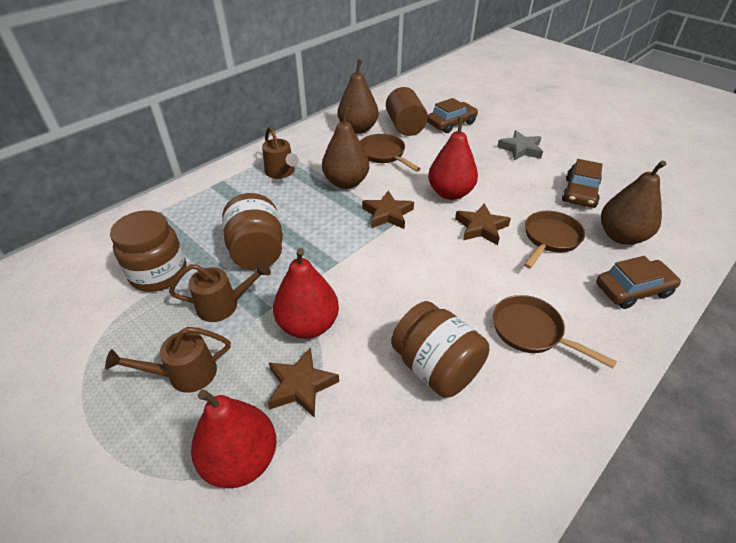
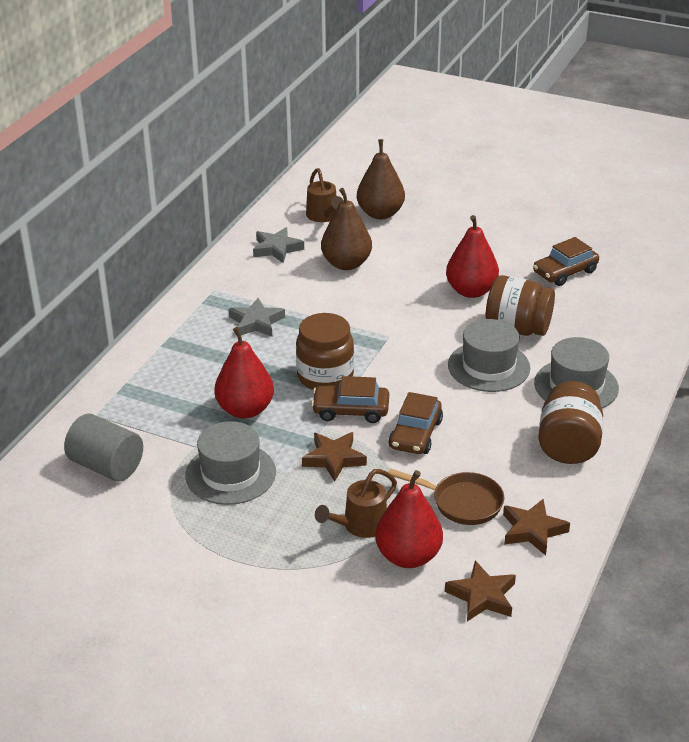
brown cylinder: [386,87,428,136] = 1 -> none = 0
brown pan: [360,134,421,172] [493,295,617,368] [524,211,585,268] = 3 -> [388,469,504,525] = 1
brown pear: [322,107,369,189] [338,59,379,134] [601,160,666,245] = 3 -> [321,188,372,270] [357,139,405,219] = 2
brown watering can: [105,327,231,393] [169,261,271,322] [262,126,299,179] = 3 -> [306,168,343,222] [315,469,397,538] = 2
grey cylinder: none = 0 -> [64,414,143,481] = 1
grey hat: none = 0 -> [185,421,276,505] [448,319,530,392] [534,337,619,408] = 3
grey star: [497,130,543,161] = 1 -> [229,298,285,337] [253,227,304,263] = 2

